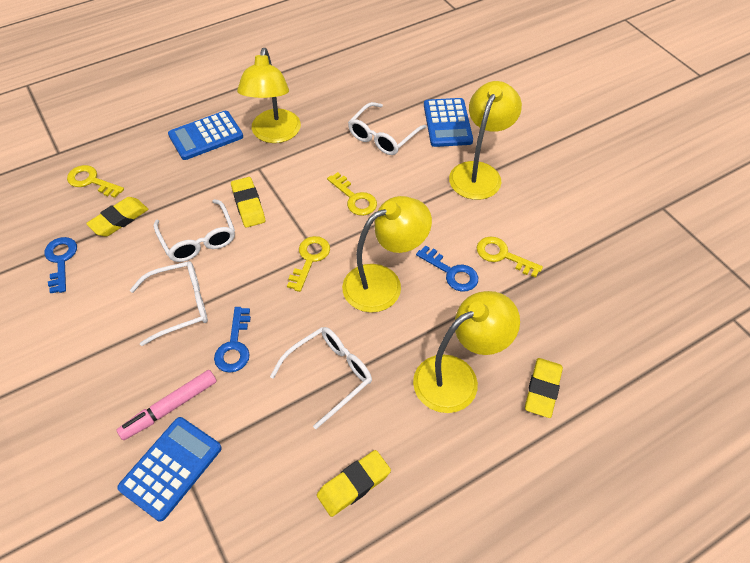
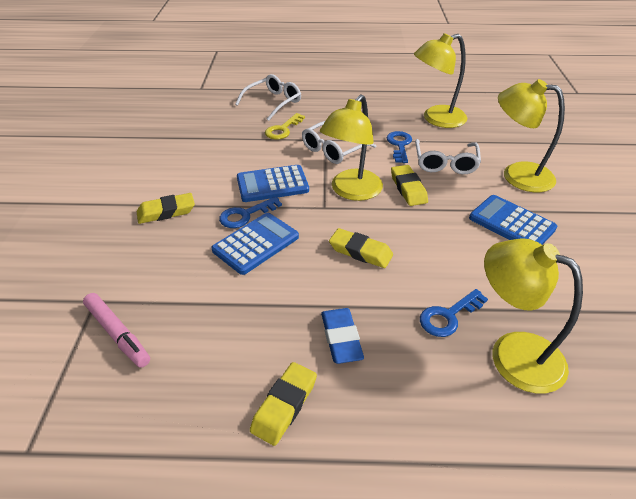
blue eraser: none = 0 -> [321,308,364,364] = 1
white glasses: [130,261,208,346] [153,199,235,262] [270,327,372,429] [348,102,427,155] = 4 -> [235,74,301,121] [302,121,376,164] [415,139,481,174] = 3
yellow key: [67,165,124,198] [287,236,330,292] [327,172,377,216] [477,236,543,278] = 4 -> [265,113,305,140] = 1

